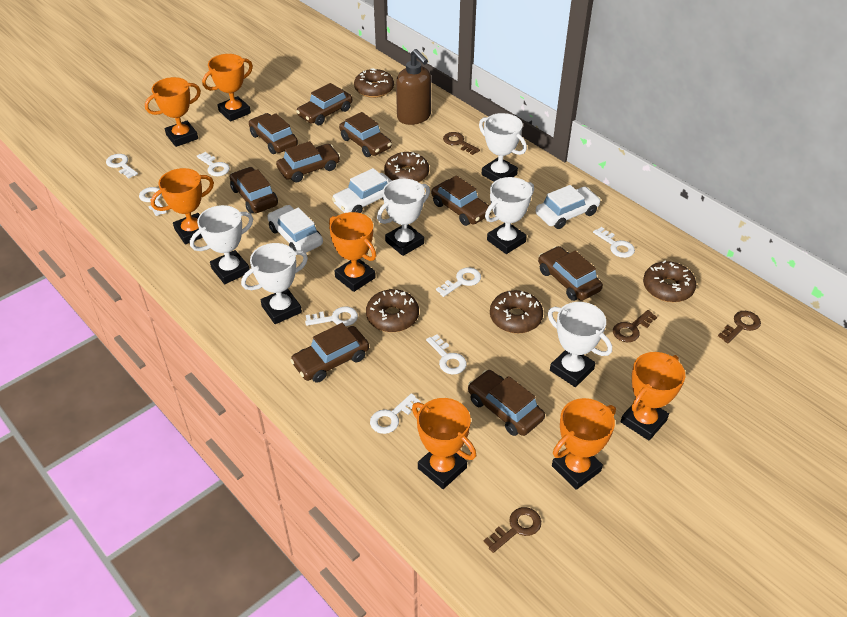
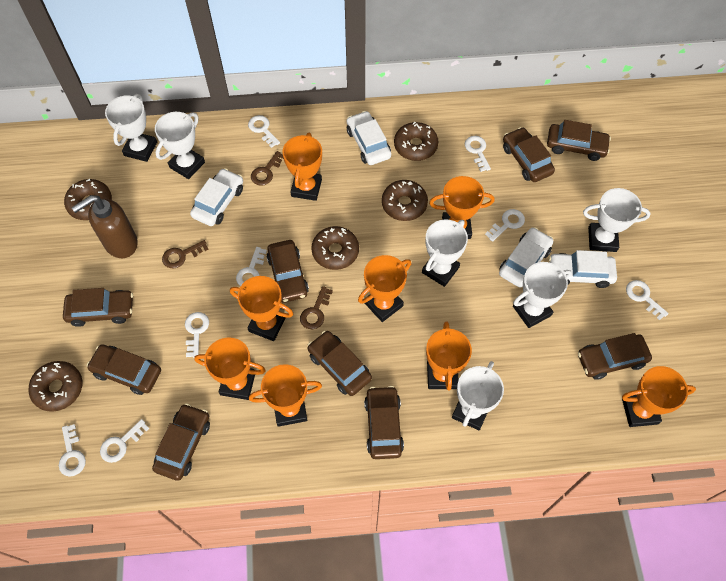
brown key: [443,132,480,155] [484,507,541,553] [613,310,657,342] [718,311,761,343] = 4 -> [162,240,209,268] [251,151,284,186] [300,286,333,329] = 3
orange trophy: [145,77,201,147] [151,168,214,245] [202,54,253,122] [329,212,376,292] [412,398,476,489] [552,398,616,490] [621,352,685,440] = 7 -> [194,337,266,400] [230,276,293,341] [249,364,322,427] [282,133,322,201] [358,255,411,322] [426,321,472,391] [429,176,495,239] [622,366,696,427] = 8
white car: [267,205,323,253] [332,168,392,213] [536,185,601,229] = 3 -> [190,168,243,226] [347,111,391,165] [499,227,553,288] [549,250,617,288] = 4

